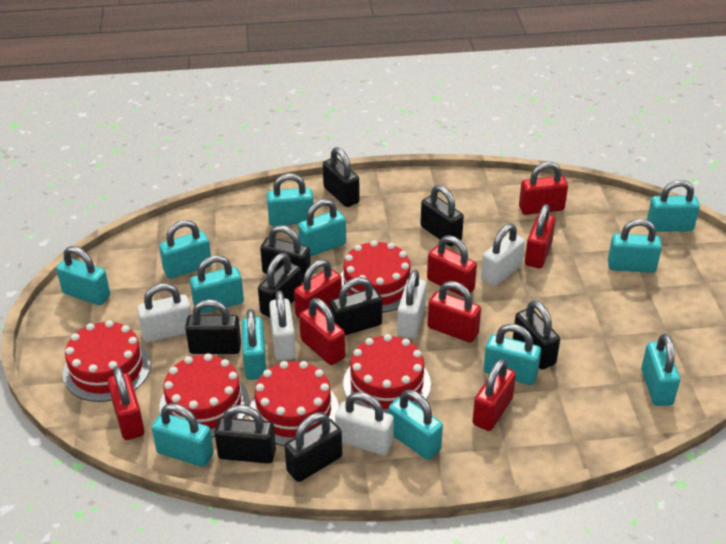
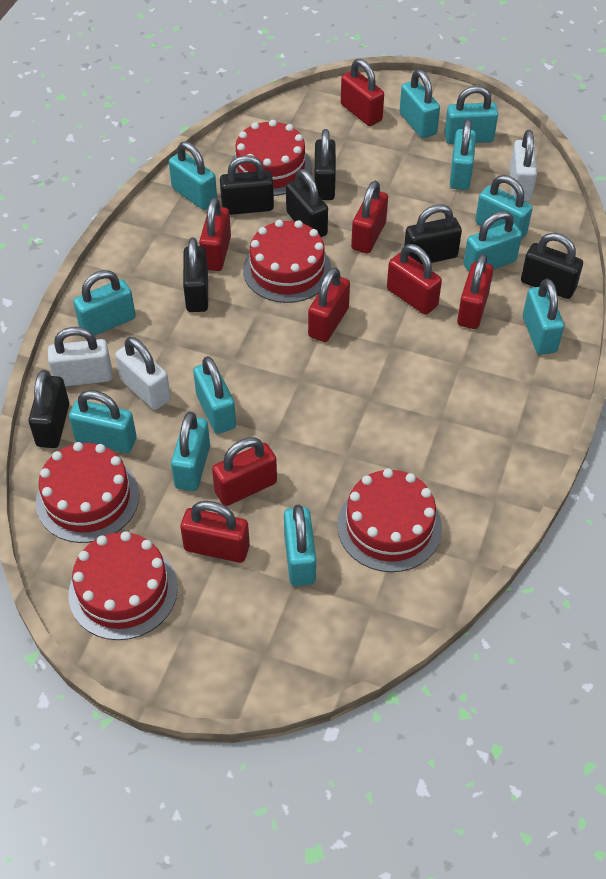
black padlock: [185,299,241,354] [215,405,276,464] [258,253,302,317] [260,225,311,283] [285,412,342,482] [323,147,360,207] [330,277,382,335] [420,185,464,246] [513,300,560,370] = 9 -> [29,370,69,448] [183,237,208,312] [220,155,274,215] [286,169,328,237] [314,129,336,200] [404,204,462,265] [521,233,583,299] = 7
white padlock: [137,283,192,342] [269,290,296,360] [335,392,394,455] [397,270,427,338] [481,223,525,287] = 5 -> [48,327,112,387] [115,337,171,410] [510,130,537,201] = 3

